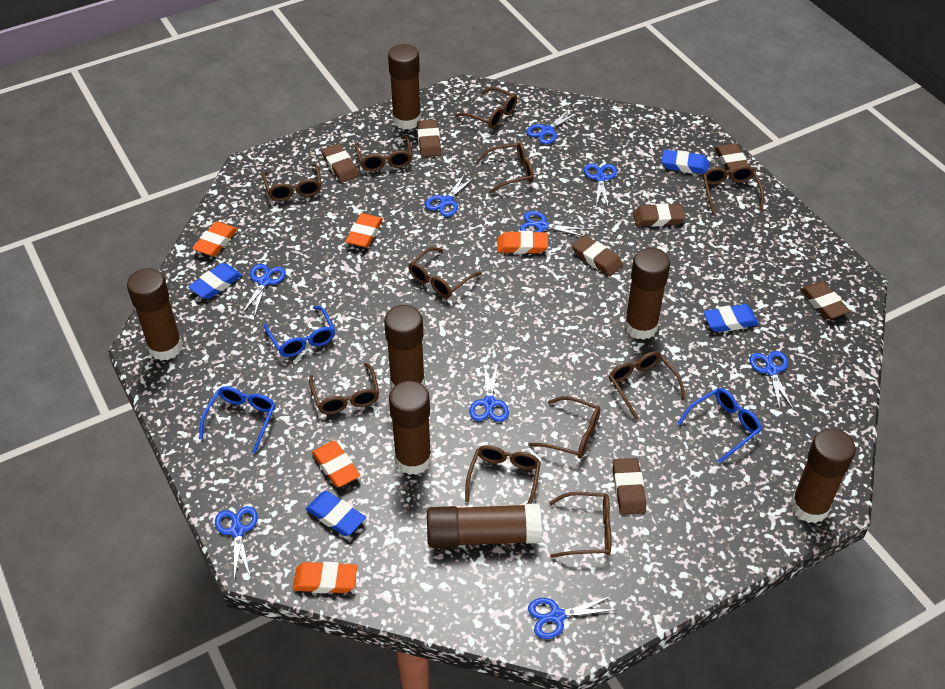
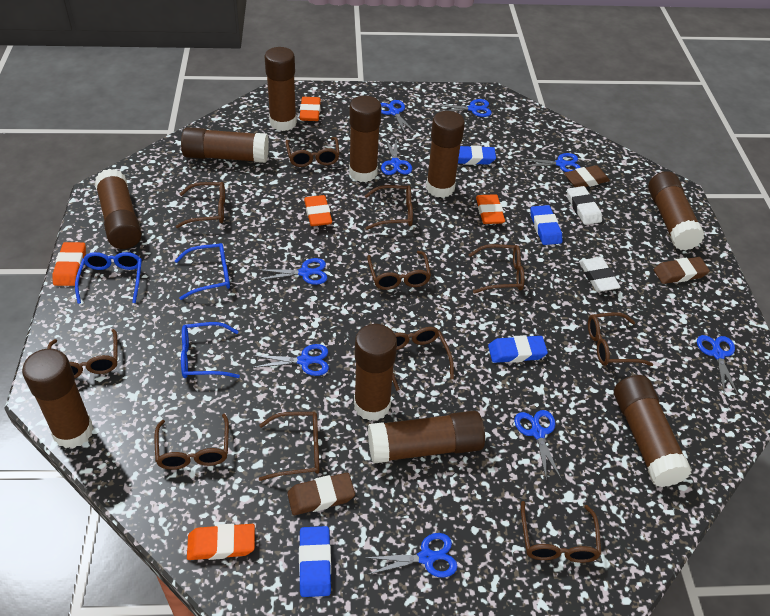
brown eraser: [321,143,359,183] [417,120,441,157] [572,235,623,276] [613,458,646,515] [633,204,686,227] [715,143,749,174] [800,281,850,319] = 7 -> [287,473,355,515] [564,165,610,187] [654,257,710,284] = 3
brown glue stick: [127,268,183,361] [384,305,425,389] [388,44,421,130] [389,381,432,475] [427,503,542,548] [624,248,670,340] [791,428,856,523] = 7 -> [22,349,94,448] [95,169,142,249] [181,127,269,163] [265,47,297,131] [349,96,381,182] [354,324,397,421] [368,411,485,464] [426,111,465,198] [614,375,692,487] [648,171,705,250] = 10
white eraser: none = 0 -> [567,186,602,225] [579,257,621,292] = 2

